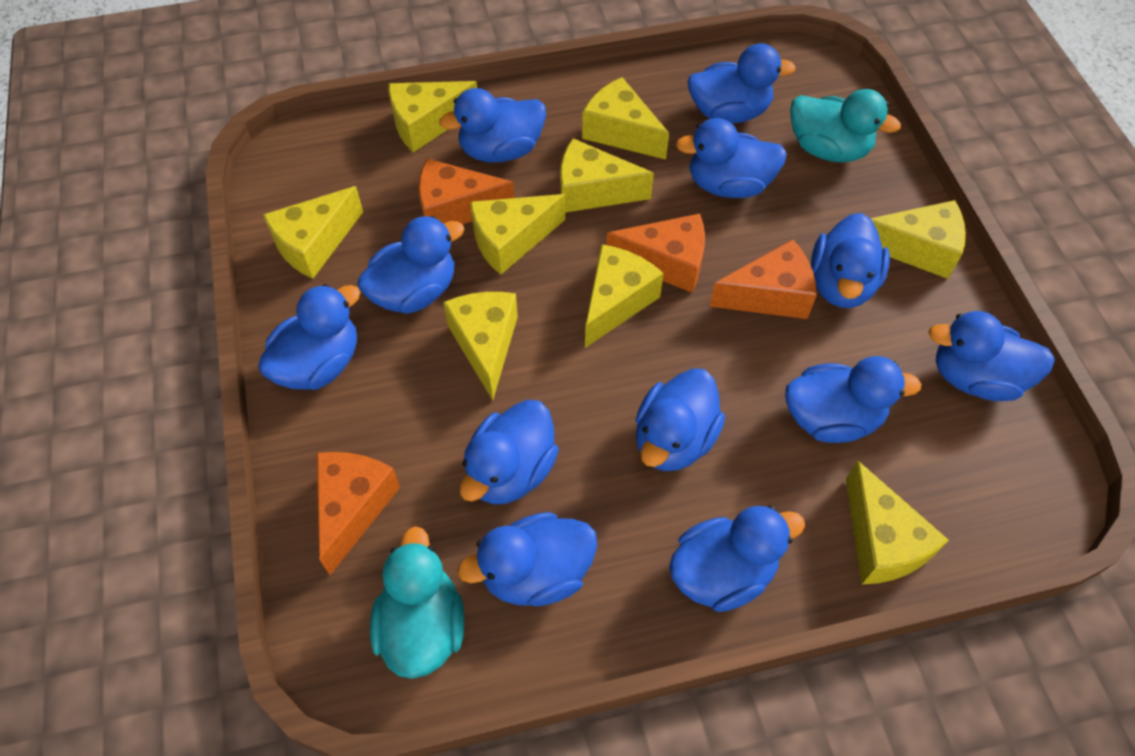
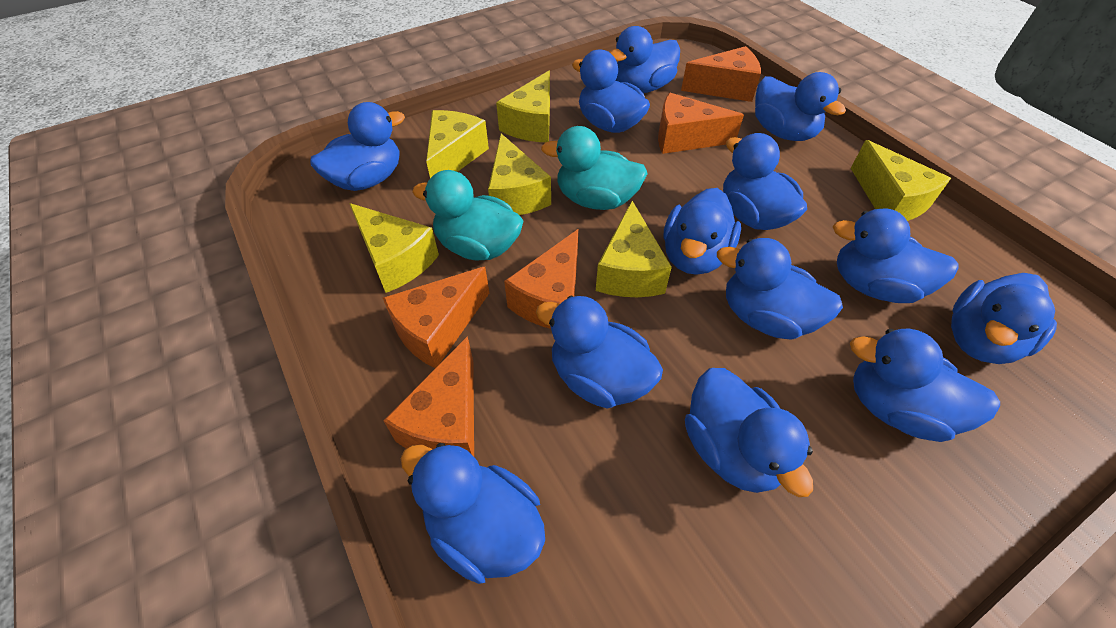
blue duck: [258,284,360,390] [357,216,465,314] [439,88,546,163] [457,512,597,606] [460,400,559,504] [636,368,725,471] [669,506,805,612] [676,118,787,198] [688,43,796,123] [785,356,921,443] [811,213,890,308] [928,311,1055,401] = 12 -> [310,102,405,191] [400,443,545,584] [536,295,663,408] [572,50,650,133] [610,26,680,93] [663,188,741,275] [685,368,813,497] [717,238,843,340] [723,133,807,230] [755,72,846,141] [832,208,959,303] [850,329,1000,442] [951,273,1057,364] = 13
orange cheese: [316,452,400,575] [419,159,514,224] [606,214,705,293] [709,239,817,319] = 4 -> [383,267,489,368] [383,336,474,456] [504,229,578,329] [658,93,744,154] [681,46,761,102] = 5
yellow cheese: [263,186,363,279] [388,81,477,152] [443,292,518,400] [470,194,565,275] [560,138,654,213] [582,77,669,160] [585,244,664,348] [846,460,949,584] [870,200,966,279] = 9 -> [349,203,439,293] [426,110,489,178] [488,134,551,215] [496,71,550,142] [596,201,672,297] [851,140,951,221] = 6

